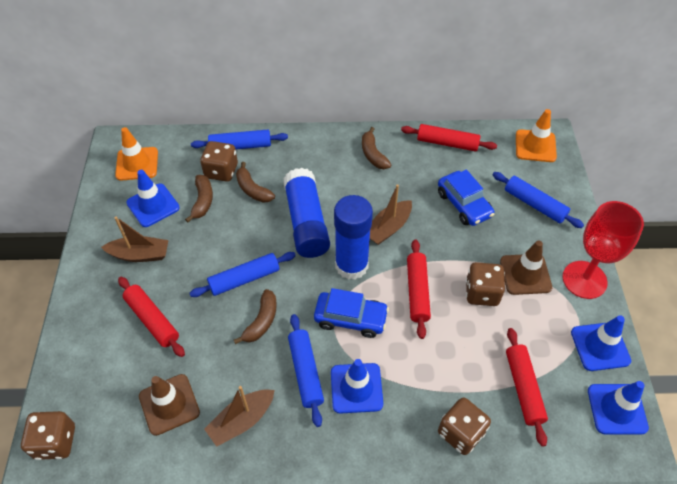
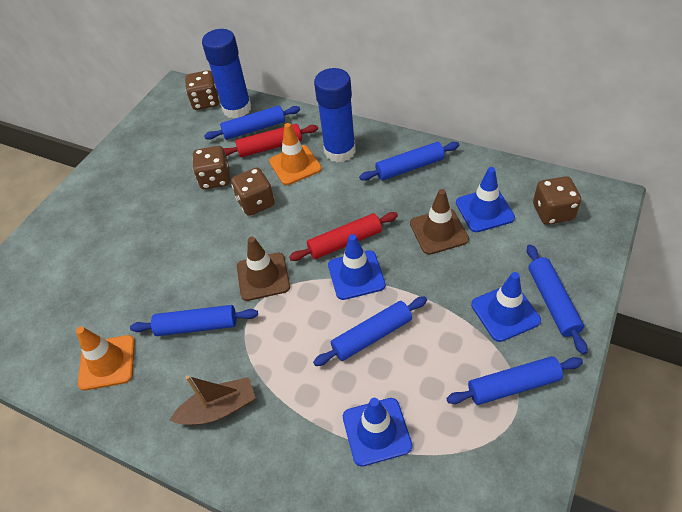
blue car: [314,288,389,338] [438,170,494,226] = 2 -> none = 0
blue rolling pin: [189,252,296,297] [191,130,288,149] [288,314,324,427] [493,172,584,228] = 4 -> [130,305,258,336] [204,106,300,140] [313,296,427,366] [359,142,459,181] [446,356,583,405] [527,244,587,354] = 6
brown banana: [185,175,213,222] [234,289,277,344] [236,162,275,203] [362,127,391,169] = 4 -> none = 0
brown boat: [101,217,169,262] [204,386,275,447] [370,184,412,245] = 3 -> [170,376,256,425] = 1
red goblet: [562,201,644,299] = 1 -> none = 0
red rolling pin: [118,277,185,357] [401,124,497,152] [407,239,431,339] [506,328,548,447] = 4 -> [223,124,318,157] [289,212,398,261] = 2

